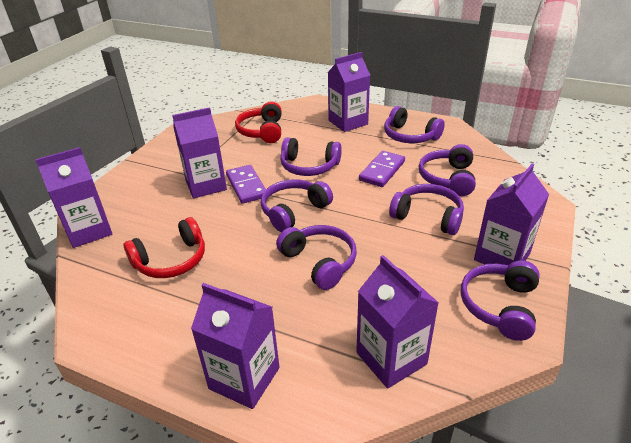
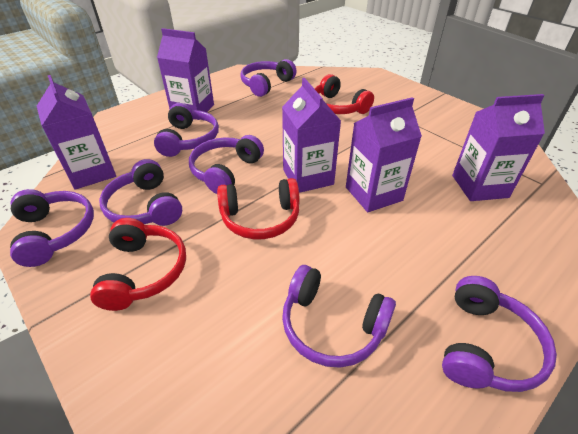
purple carton: [35,147,112,248] [172,107,227,198] [191,283,280,409] [328,52,370,132] [356,255,439,389] [474,164,549,265] = 6 -> [37,75,116,190] [157,28,214,120] [282,78,341,193] [346,97,422,212] [452,94,545,201] = 5
purple domino: [226,165,266,204] [359,151,405,187] = 2 -> none = 0
red headphones: [124,217,205,278] [235,102,282,143] = 2 -> [90,218,186,311] [217,178,300,239] [314,74,374,114] = 3

